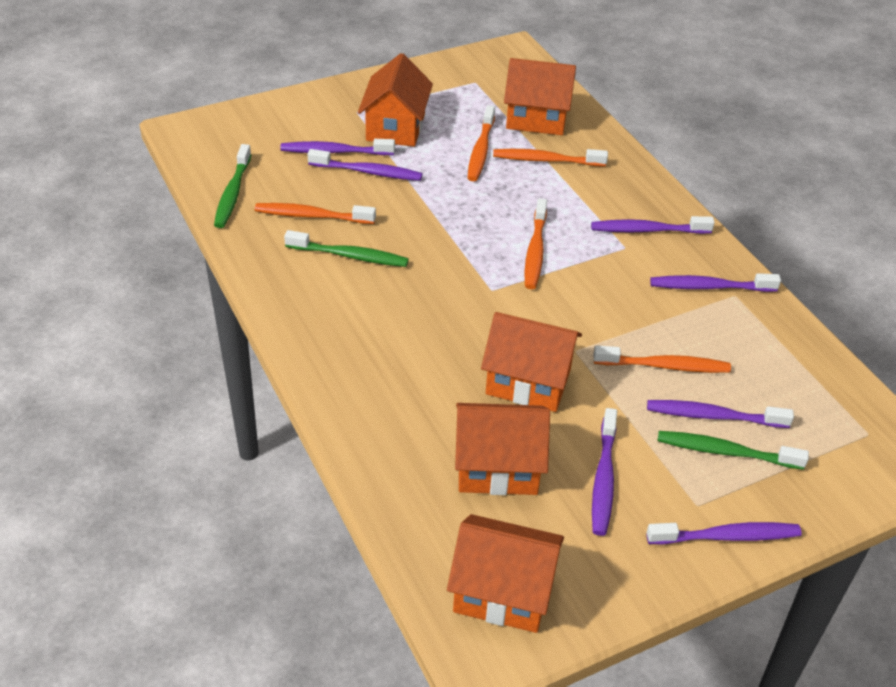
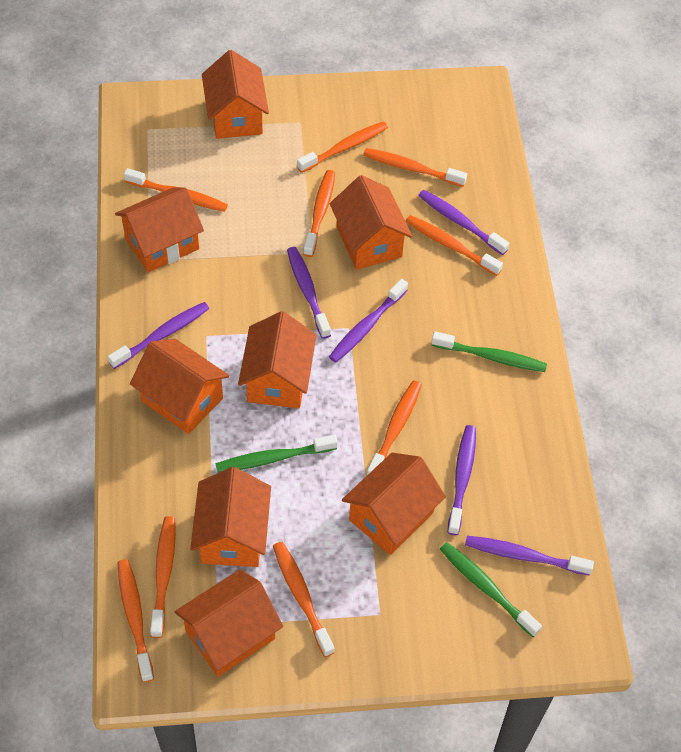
orange house: [358,53,433,147] [447,514,564,633] [455,403,550,495] [481,312,582,412] [504,58,576,135] = 5 -> [115,187,204,272] [130,339,229,434] [175,569,283,677] [190,467,271,567] [202,50,269,139] [238,311,316,408] [330,175,412,270] [342,453,446,555] = 8
orange toothbrush: [255,203,376,224] [468,105,495,181] [493,149,608,166] [524,198,547,289] [594,345,731,373] = 5 -> [117,559,154,682] [124,168,228,212] [150,516,176,638] [273,541,335,657] [297,121,388,173] [303,170,335,257] [363,148,467,187] [366,380,422,476] [405,215,503,276] = 9
purple toothbrush: [280,139,395,155] [308,149,423,181] [591,216,715,234] [592,408,617,536] [647,400,794,428] [647,522,802,545] [650,273,781,292] = 7 -> [108,302,209,369] [287,247,331,339] [329,279,408,362] [418,190,509,255] [447,425,476,535] [465,536,594,576] = 6

